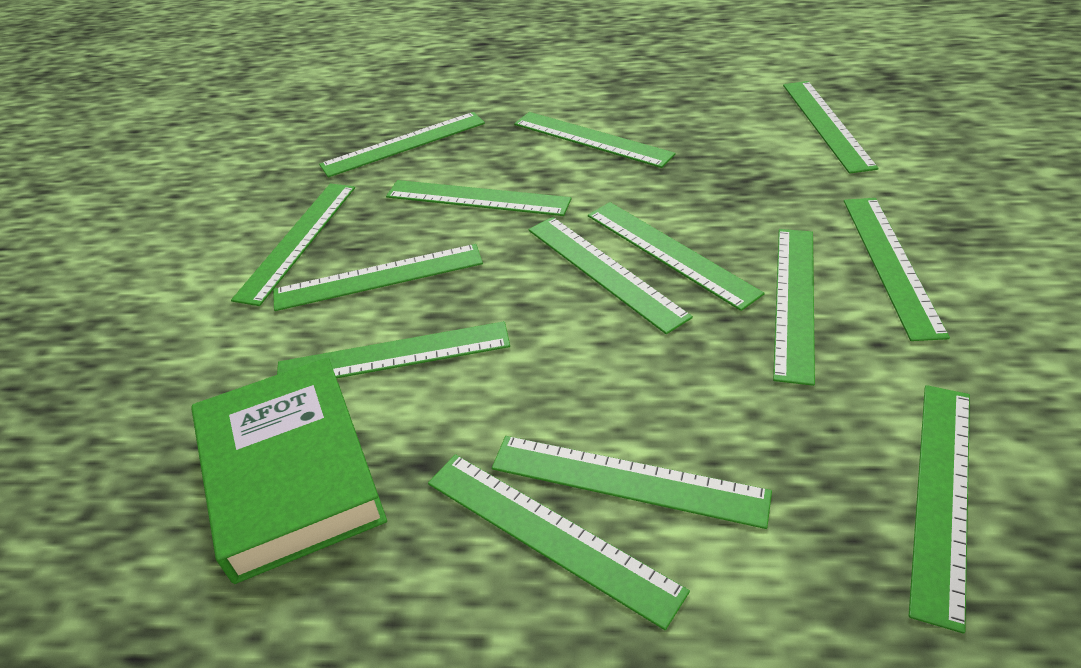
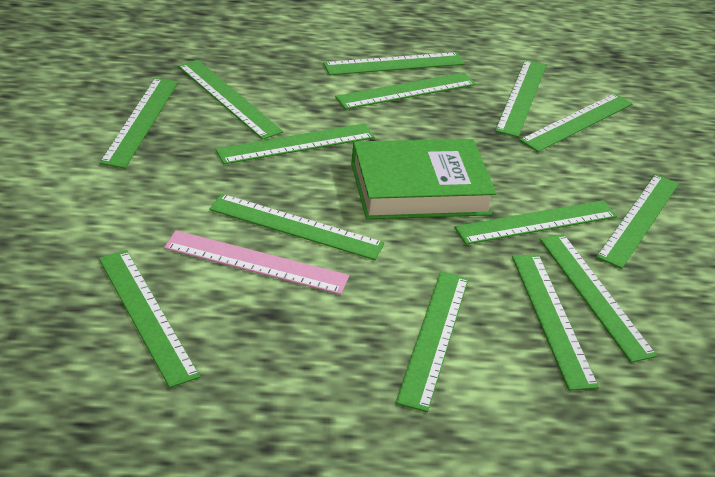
pink ruler: none = 0 -> [164,230,349,295] = 1

